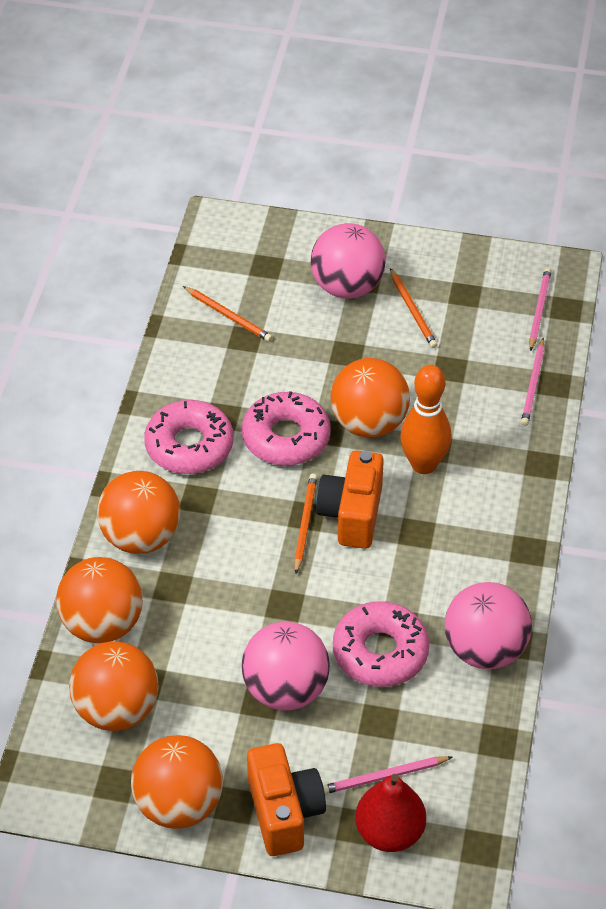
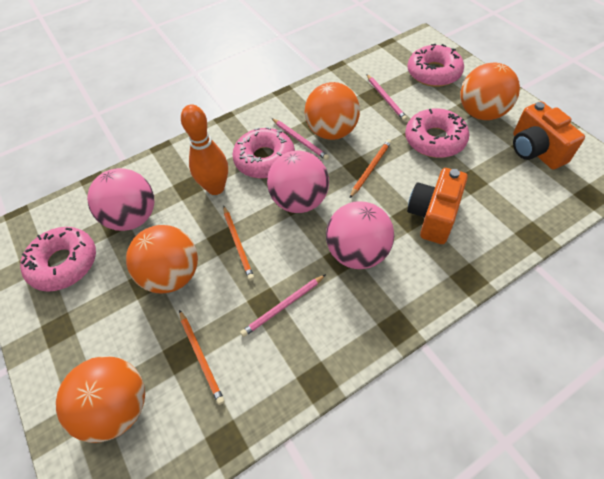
orange ball: [56,557,143,643] [69,641,159,731] [97,471,180,554] [131,735,223,829] [330,358,410,437] = 5 -> [56,356,145,443] [126,225,198,294] [304,82,360,140] [460,63,520,120] = 4
pink donut: [144,400,234,474] [242,391,331,466] [333,601,429,687] = 3 -> [20,227,96,292] [232,127,295,178] [405,108,469,158] [407,44,464,87] = 4
red pear: [355,774,426,852] = 1 -> none = 0

